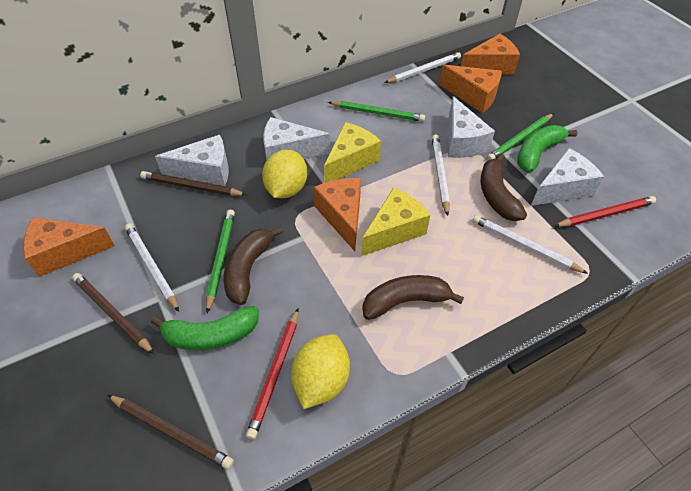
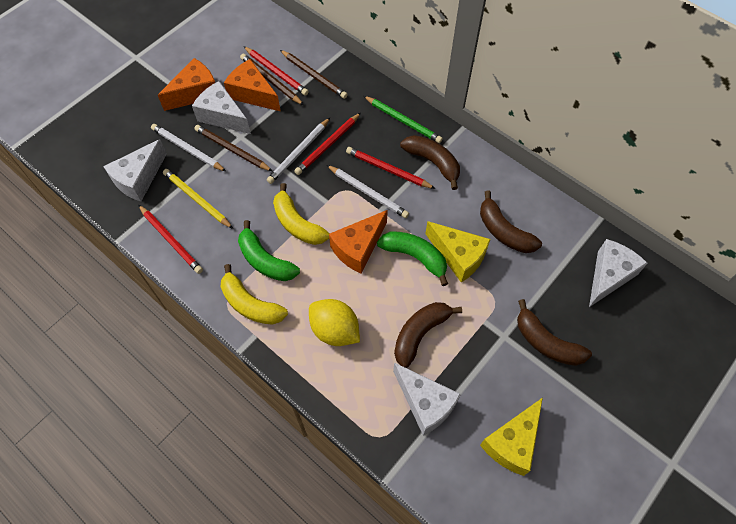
brown banana: [224,226,283,305] [362,275,464,320] [481,153,527,221] = 3 -> [394,302,462,368] [400,135,460,190] [480,190,542,253] [517,299,592,366] = 4
green pencil: [206,210,235,313] [328,101,425,122] [487,113,554,160] = 3 -> [364,96,443,143] = 1
orange cheese: [23,217,115,277] [314,178,361,251] [439,65,502,113] [461,34,520,74] = 4 -> [158,58,215,111] [224,59,281,112] [329,210,388,274] = 3
red pencil: [246,309,298,440] [555,196,656,227] = 2 -> [138,205,203,274] [243,46,309,96] [294,113,361,175] [346,147,435,189] = 4
white pencil: [125,223,179,312] [384,52,461,83] [432,134,450,216] [472,215,588,274] = 4 -> [151,124,226,171] [267,118,330,184] [327,165,409,218] = 3
yellow banana: none = 0 -> [221,264,288,325] [273,183,330,245] = 2
yellow lemon: [262,150,307,198] [291,334,350,409] = 2 -> [309,299,360,346] = 1
yellow pencil: none = 0 -> [163,169,233,229] = 1

